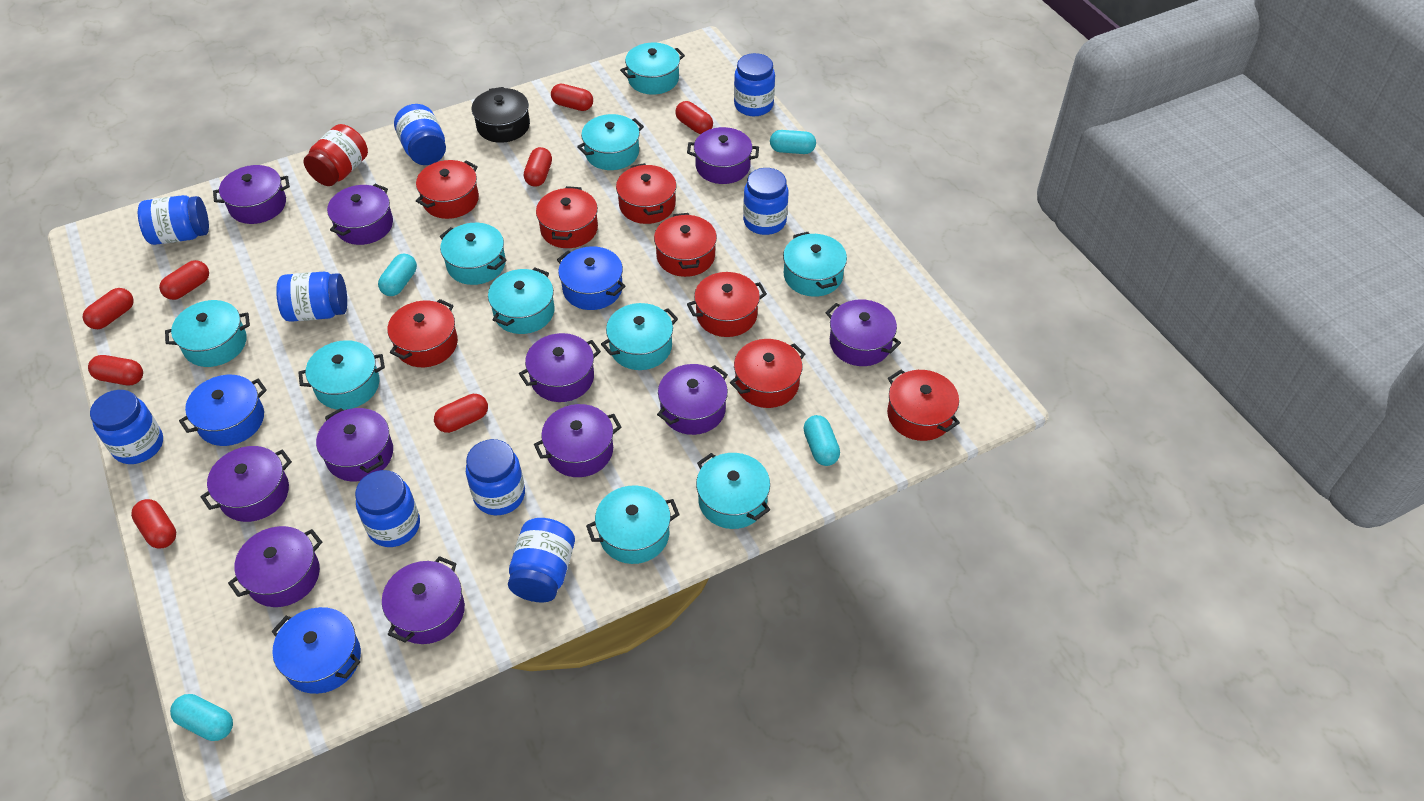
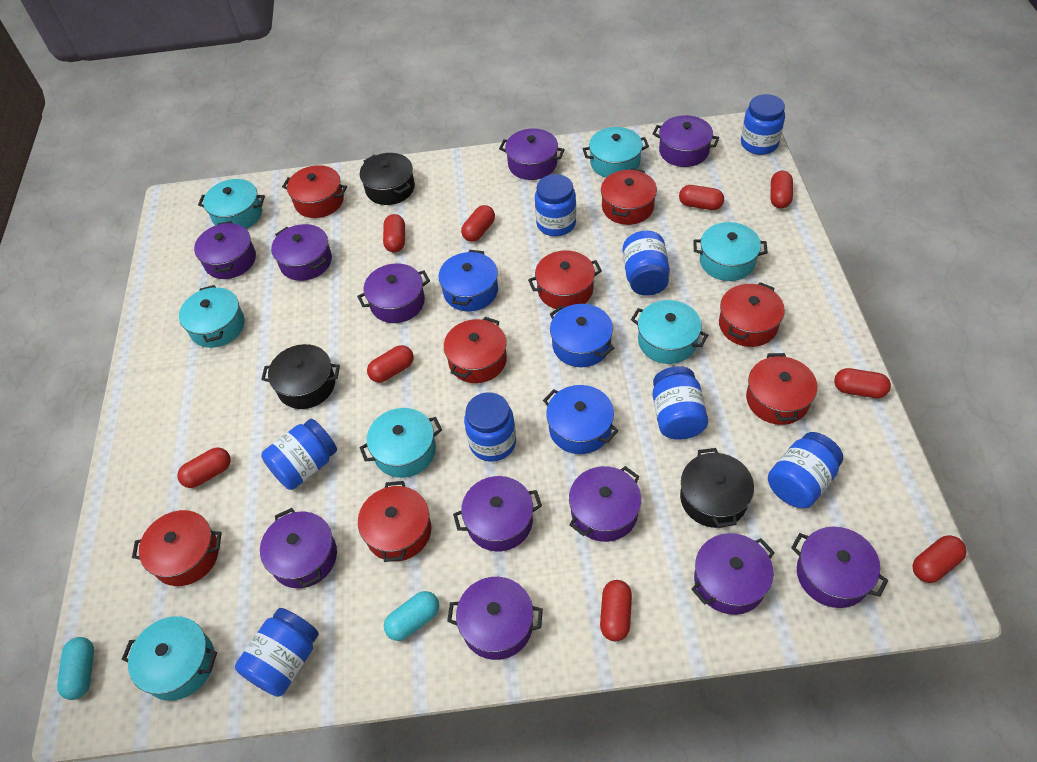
black pot: [472,87,530,143] = 1 -> [261,344,340,409] [360,153,415,205] [680,448,754,528] = 3
blue jar: [90,390,163,464] [138,195,209,245] [276,272,347,322] [355,470,420,547] [394,104,446,165] [466,439,525,515] [508,518,575,603] [734,53,775,116] [743,168,789,235] = 9 -> [235,608,319,697] [261,419,337,490] [464,392,516,462] [535,174,576,236] [623,231,670,296] [653,366,708,440] [741,94,785,155] [768,432,843,508] = 8
red capsule: [83,288,134,329] [88,355,143,385] [131,499,176,549] [159,260,209,300] [434,394,488,433] [524,147,552,187] [551,84,593,111] [675,101,713,134] = 8 -> [177,447,231,488] [367,345,414,383] [383,214,405,252] [461,205,495,242] [600,580,632,641] [679,185,724,210] [770,171,793,208] [834,368,891,398] [912,535,966,583] = 9
red jar: [303,124,368,186] = 1 -> none = 0
turquoise capsule: [170,694,233,741] [378,254,417,296] [770,130,816,154] [803,415,840,466] = 4 -> [57,637,94,700] [384,591,439,641] = 2
turquoise pot: [165,300,250,367] [298,340,385,410] [440,223,507,285] [488,268,555,334] [577,114,644,170] [586,485,680,564] [601,303,678,370] [620,42,685,95] [696,453,770,529] [783,232,847,297] = 10 -> [122,616,217,701] [179,285,245,348] [198,179,265,229] [359,408,442,478] [583,127,649,178] [631,300,708,364] [693,222,768,281] = 7

